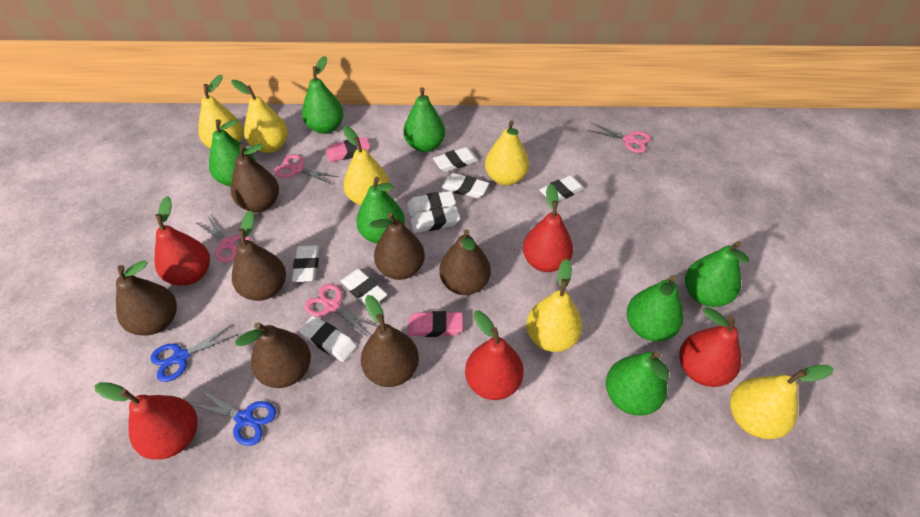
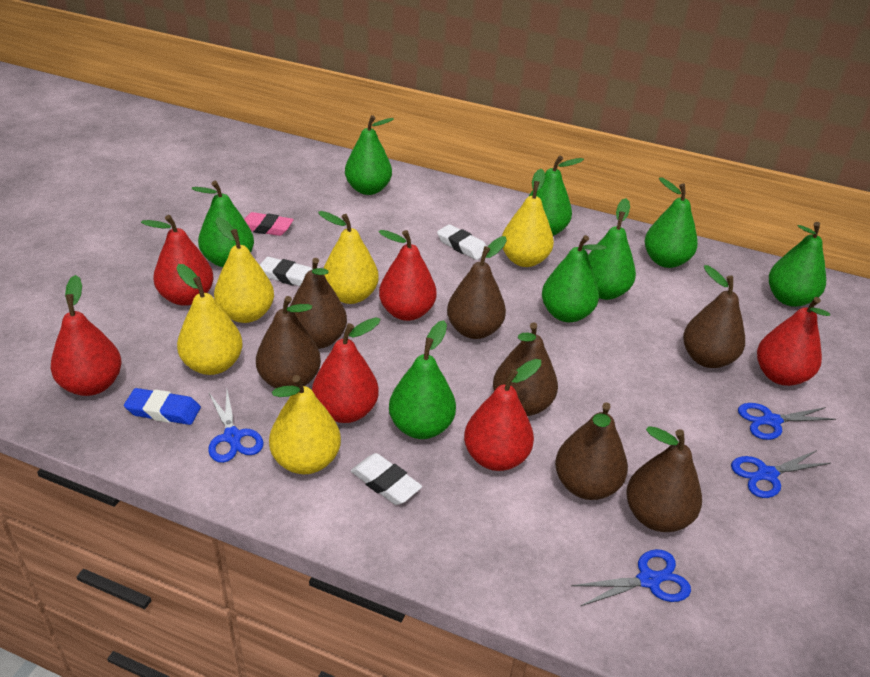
blue eraser: none = 0 -> [124,388,201,425] = 1
blue scissors: [150,324,238,382] [191,390,276,446] = 2 -> [208,390,264,463] [571,549,691,606] [731,450,830,498] [738,403,836,440] = 4
green pear: [209,119,255,187] [302,56,344,134] [356,177,405,243] [403,87,445,152] [606,351,669,416] [627,275,684,341] [685,241,749,307] = 7 -> [192,181,254,267] [345,115,394,195] [389,320,456,439] [528,155,584,236] [542,235,606,322] [588,198,636,300] [645,177,698,268] [769,222,826,307] = 8
pink eraser: [326,137,370,162] [408,311,463,337] = 2 -> [244,212,294,236] = 1
pink scissors: [195,215,252,263] [274,154,338,184] [304,284,378,337] [587,123,651,153] = 4 -> none = 0
red pear: [94,382,198,459] [154,196,210,286] [465,311,524,400] [523,184,573,272] [679,307,741,387] = 5 -> [51,275,121,396] [141,215,214,306] [312,317,381,423] [379,230,437,321] [464,359,541,471] [757,297,831,386] = 6
white eraser: [292,245,319,282] [299,316,357,362] [340,269,387,305] [407,191,456,217] [410,206,460,233] [433,147,479,172] [441,173,489,198] [540,175,585,202] = 8 -> [260,257,313,286] [351,453,422,505] [437,224,487,260] = 3
yellow pear: [198,75,243,149] [232,80,288,153] [343,126,390,206] [485,120,529,186] [526,259,582,352] [730,365,834,439] = 6 -> [176,264,243,375] [214,217,274,323] [269,375,341,474] [318,211,379,304] [502,169,554,267] = 5

